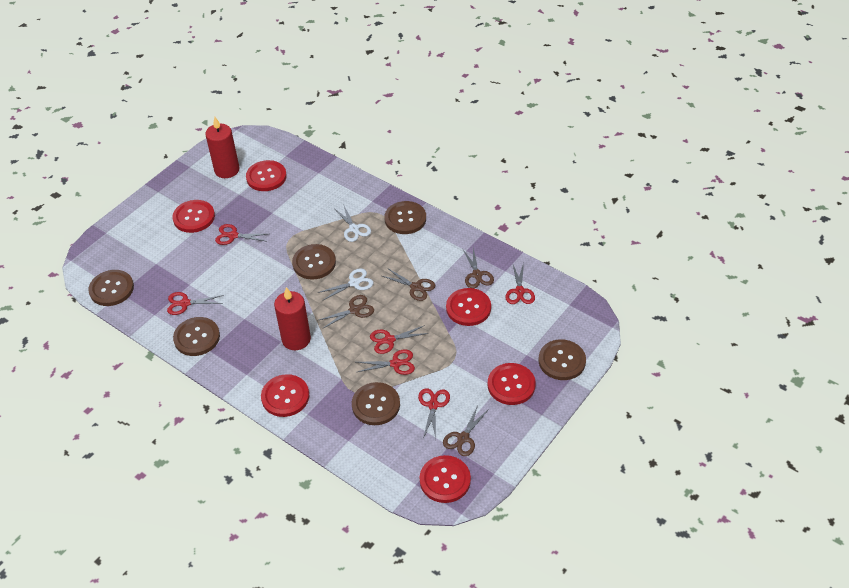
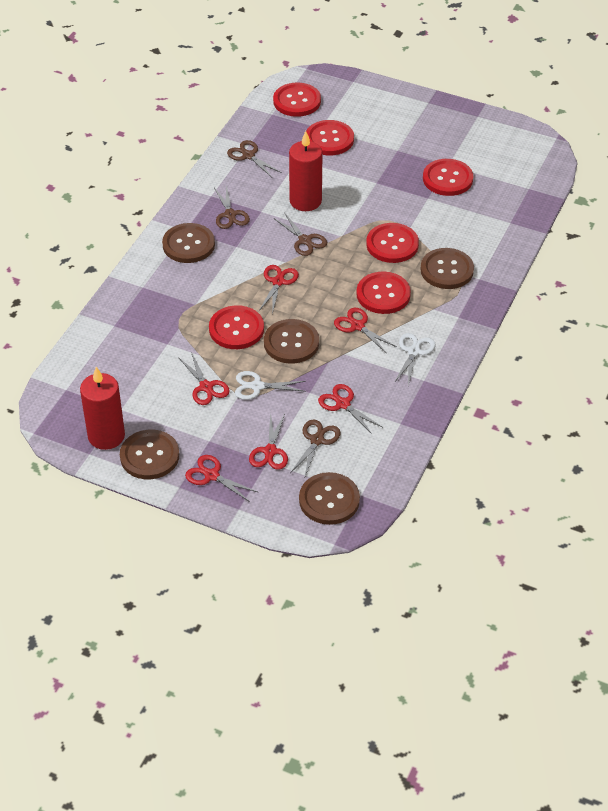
brown button: [88,270,134,306] [173,317,220,356] [292,244,336,280] [352,382,400,425] [384,201,426,234] [539,339,586,380] = 6 -> [120,429,179,479] [162,223,215,263] [264,319,319,364] [299,472,360,525] [420,248,474,289] = 5

